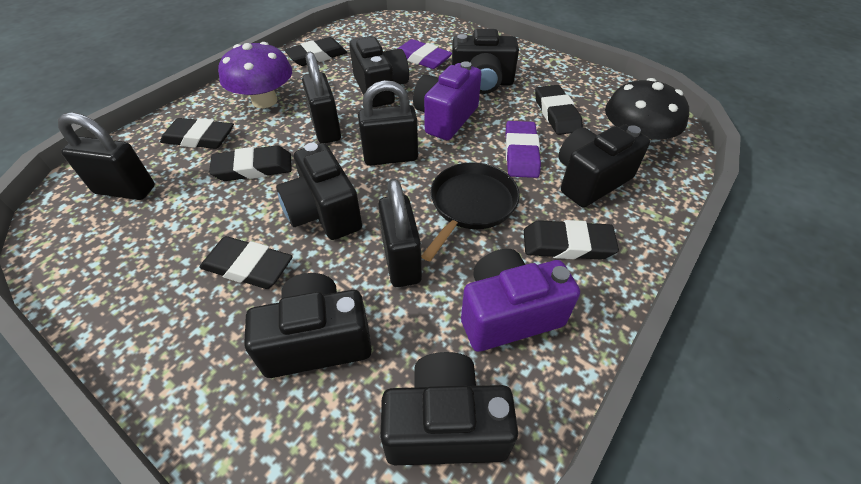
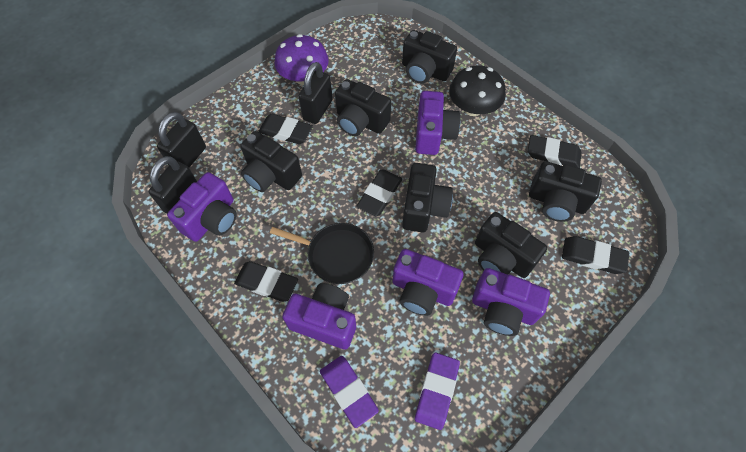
black eraser: [160,118,234,149] [200,236,293,289] [209,145,292,181] [284,37,347,66] [524,220,619,260] [535,85,583,135] = 6 -> [234,261,298,302] [258,114,313,144] [356,170,402,217] [528,135,582,168] [562,236,629,274] = 5
black padlock: [58,113,155,200] [302,51,341,143] [358,80,418,166] [378,179,422,287] = 4 -> [149,156,197,214] [157,112,206,167] [299,62,333,124] = 3
purple camera: [413,61,482,140] [461,249,580,352] = 2 -> [167,172,236,242] [282,283,356,349] [393,249,463,316] [415,91,460,155] [472,268,550,336] = 5

